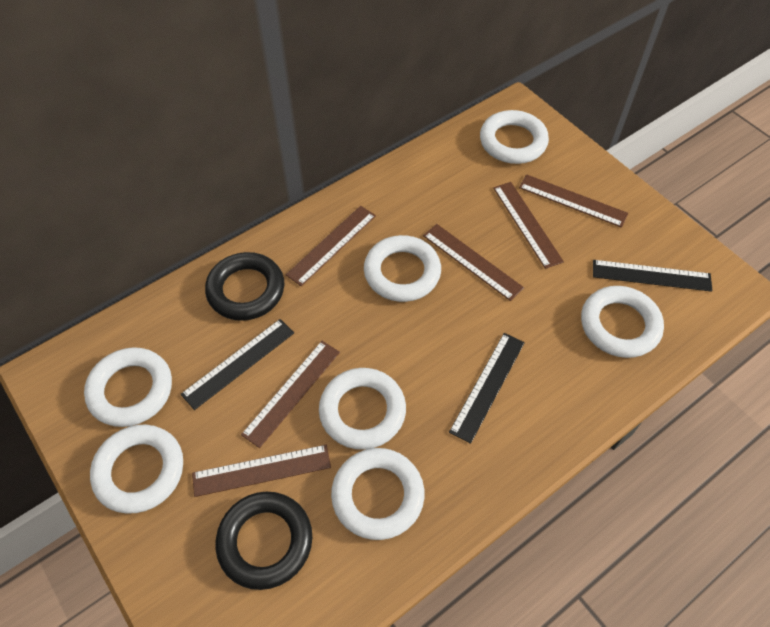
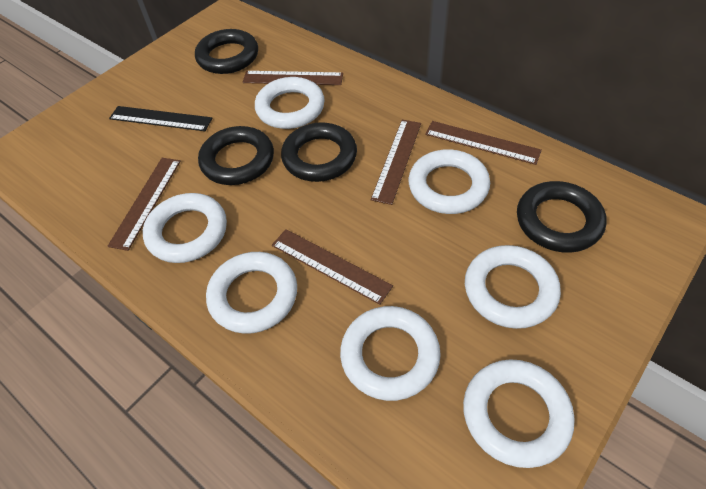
black ring: [205,252,284,321] [216,492,312,590] = 2 -> [195,29,258,74] [198,126,274,185] [281,122,357,182] [517,181,606,253] = 4
black ruler: [181,319,294,410] [449,333,525,444] [593,260,712,292] = 3 -> [109,106,212,131] = 1
brown ruler: [192,445,331,497] [241,341,340,448] [286,206,376,286] [423,224,524,301] [493,182,564,269] [519,174,628,228] = 6 -> [108,158,181,251] [243,71,343,85] [272,229,393,305] [371,120,421,205] [425,121,542,165] = 5

